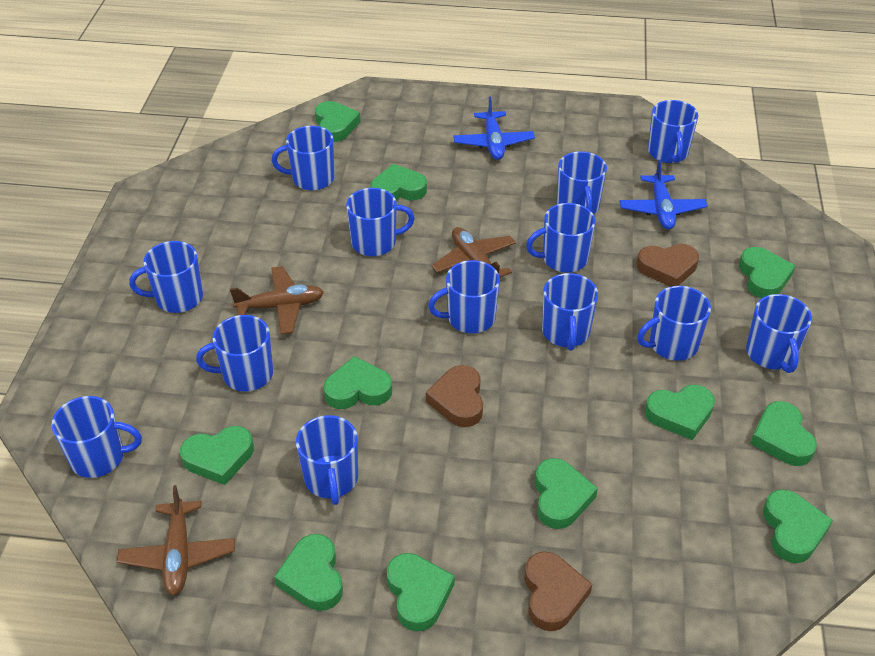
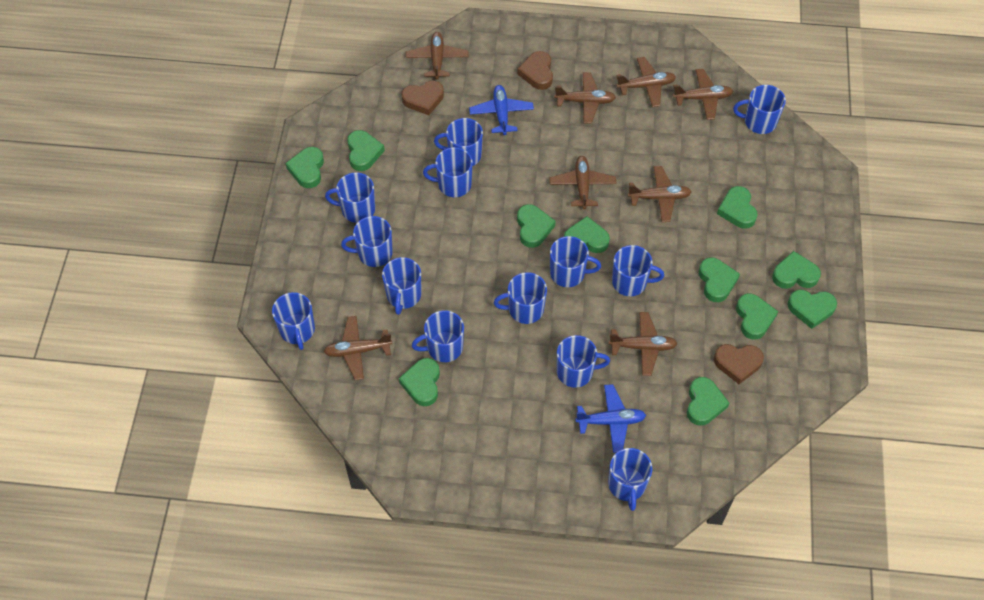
brown plane: [117,485,235,596] [230,266,324,334] [432,227,516,277] = 3 -> [323,316,392,380] [406,32,468,80] [549,156,616,209] [554,72,616,124] [609,312,678,376] [616,57,676,107] [627,166,692,222] [673,69,733,120] = 8

